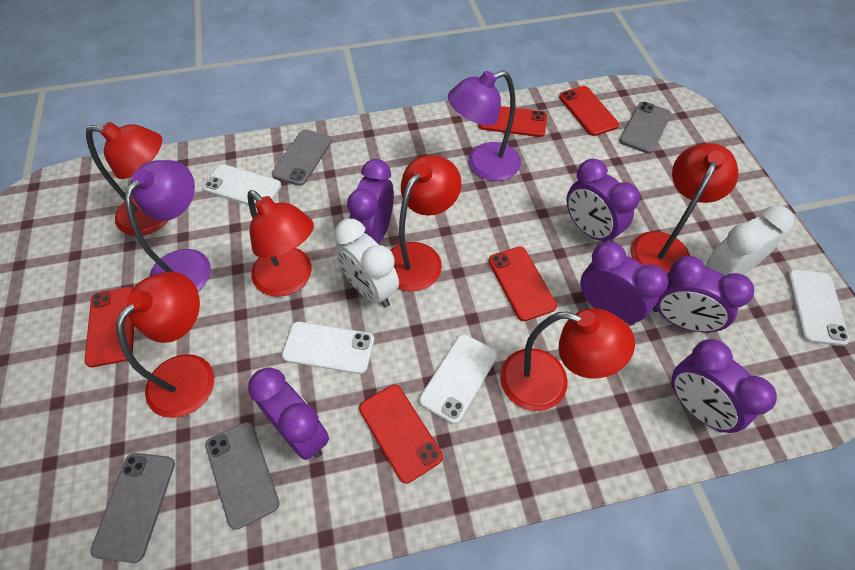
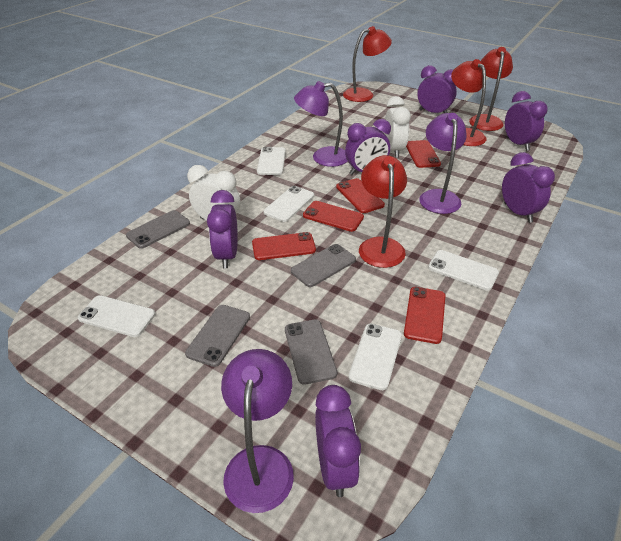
purple lamp: [125,160,211,291] [448,71,521,181] = 2 -> [221,349,294,513] [294,81,348,167] [419,113,467,214] = 3
red lamp: [86,122,169,236] [116,271,214,418] [248,190,314,297] [390,155,461,292] [500,308,635,411] [631,143,739,274] = 6 -> [343,26,392,102] [359,155,407,268] [451,59,486,146] [469,47,513,131] = 4
white phone: [203,164,281,207] [282,322,374,374] [419,334,497,424] [788,270,849,346] = 4 -> [78,295,155,337] [257,147,286,175] [264,186,314,222] [349,324,402,390] [428,250,499,291] = 5

